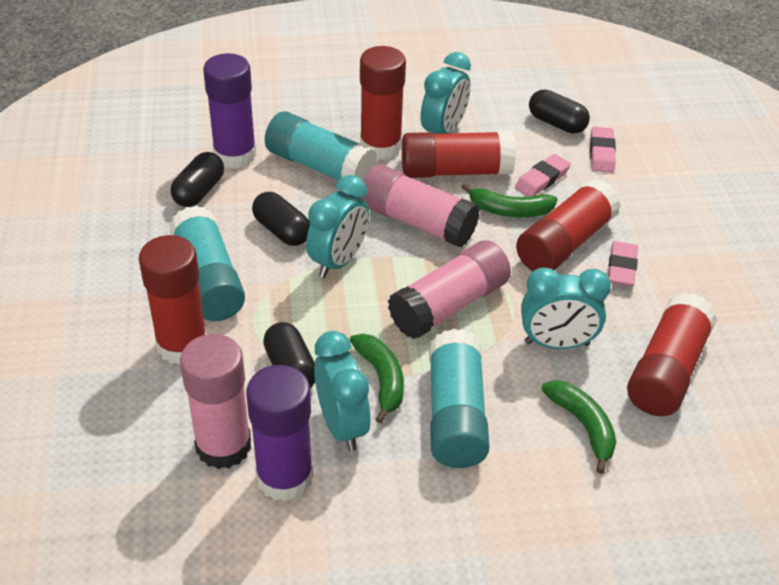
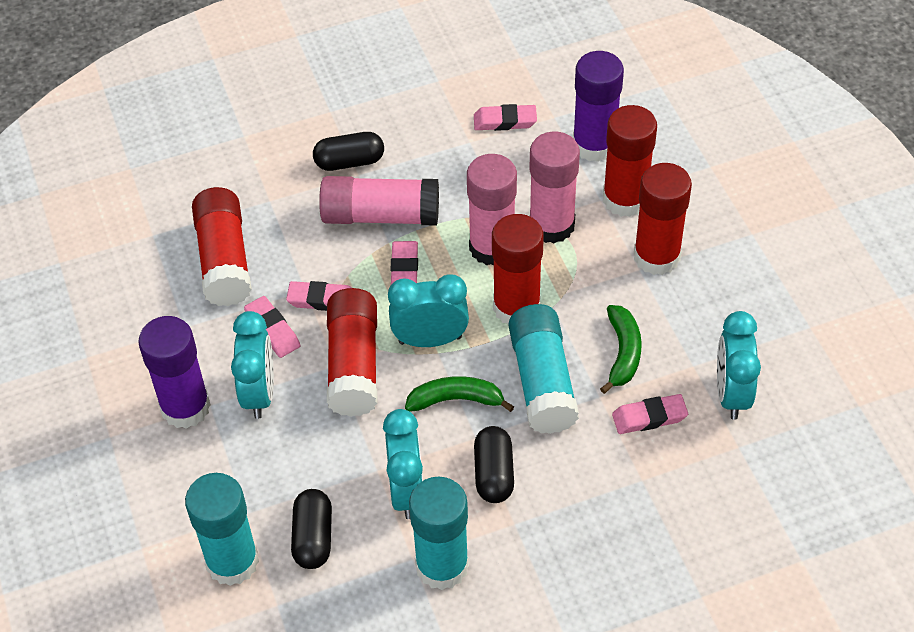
black capsule: [171,152,224,207] [252,192,310,246] [263,322,315,388] [529,90,590,134] = 4 -> [291,489,332,569] [313,132,384,171] [474,426,514,503] = 3
green banana: [349,334,404,423] [462,183,558,217] [541,380,617,474] = 3 -> [405,376,514,412] [600,305,642,394] = 2
pink eraser: [515,154,571,197] [590,127,616,173] [608,241,638,286] = 3 -> [244,296,300,358] [286,281,351,311] [390,241,418,285] [474,104,537,131] [612,394,688,434] = 5

